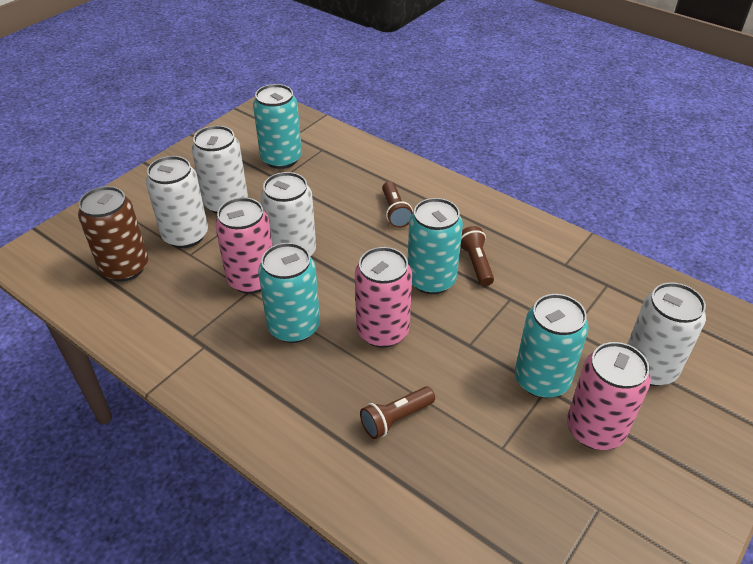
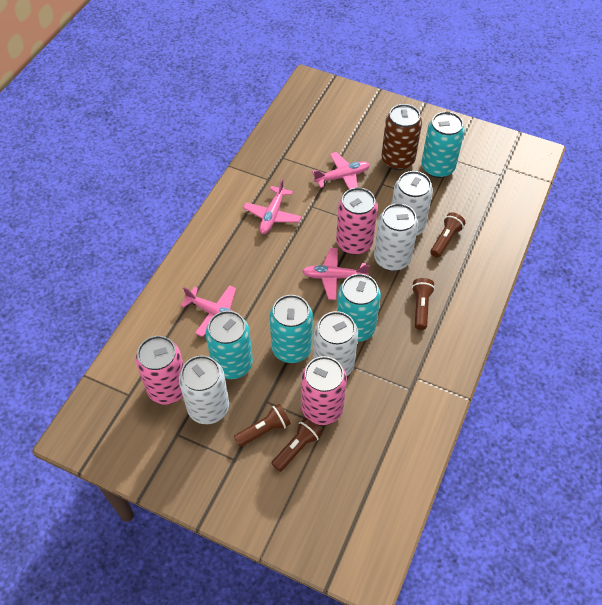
brown flashlight: [360,386,435,439] [382,181,413,228] [460,226,494,286] = 3 -> [234,404,291,447] [271,418,322,472] [412,278,435,330] [431,212,466,258] = 4
pink plane: none = 0 -> [180,285,236,337] [243,179,301,234] [302,248,370,300] [312,152,370,189] = 4

